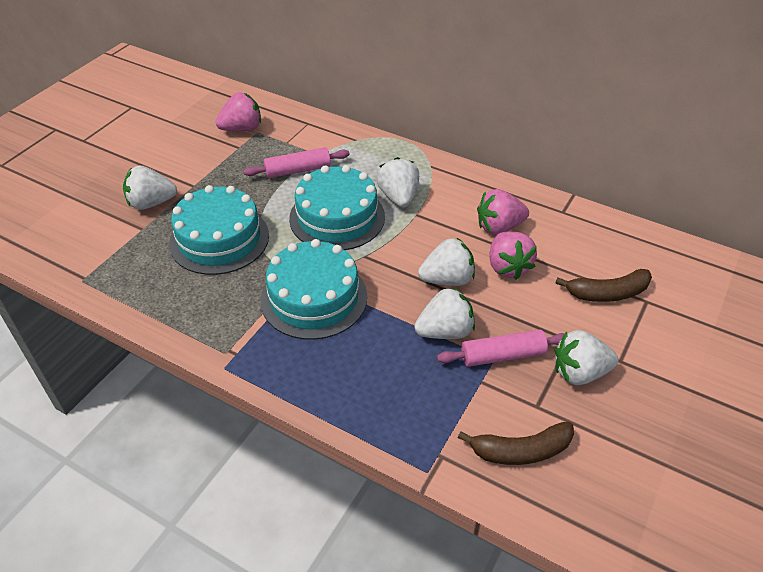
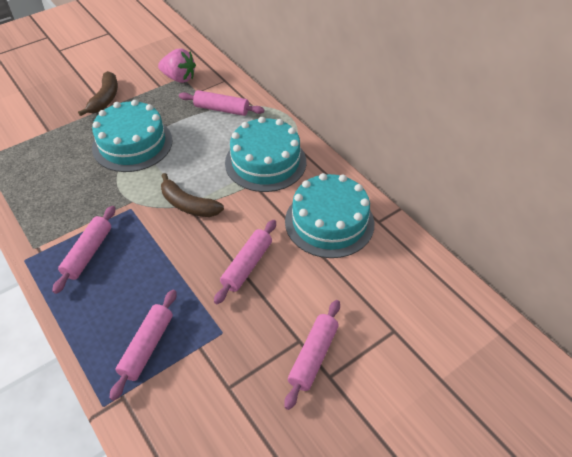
pink rolling pin: [244,147,350,178] [437,330,564,367] = 2 -> [52,206,115,294] [110,290,176,401] [179,90,264,116] [214,220,276,304] [284,300,340,410] = 5
pink strawberry: [216,92,261,131] [477,189,529,235] [489,231,537,280] = 3 -> [158,48,196,83] = 1
white strawberry: [123,166,177,210] [376,157,419,208] [415,287,475,339] [418,238,475,286] [555,330,618,385] = 5 -> none = 0

